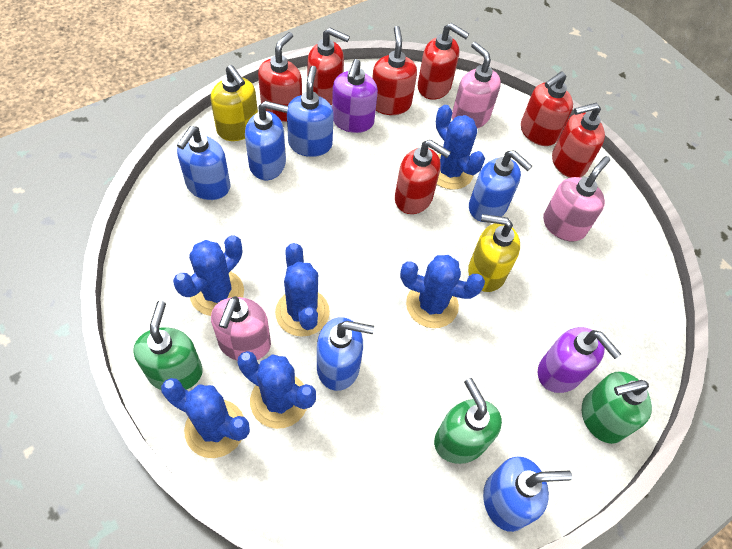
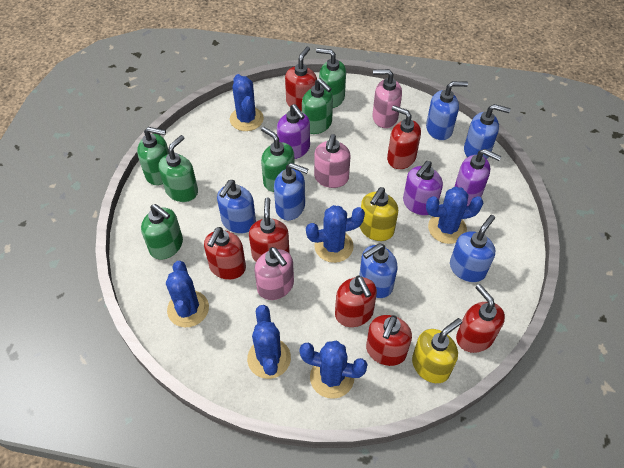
green soap dispenser: [133,301,203,390] [434,378,502,464] [582,371,652,444] = 3 -> [137,127,169,185] [141,204,183,259] [158,135,198,202] [261,127,295,192] [302,78,333,134] [316,48,346,108] = 6
purple soap dispenser: [332,59,378,133] [538,327,621,393] = 2 -> [277,104,310,159] [403,161,443,215] [454,149,501,206] = 3

